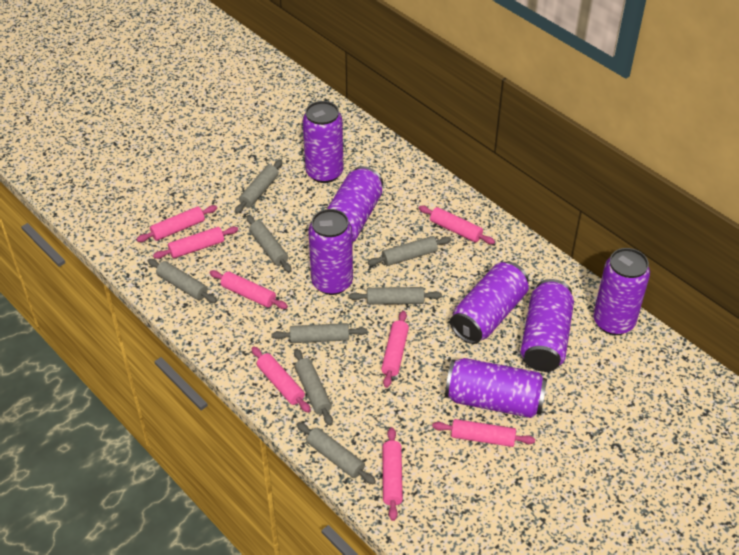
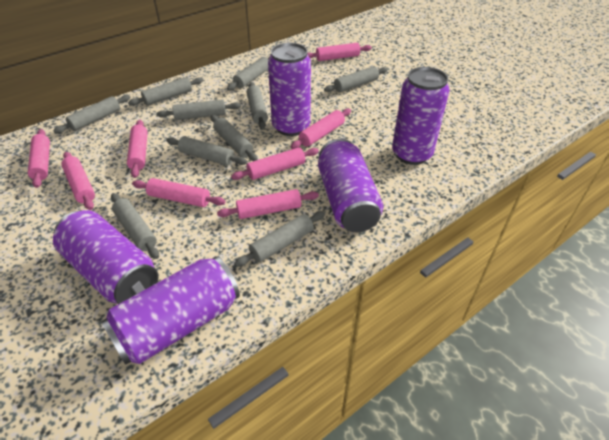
grey rolling pin: [148,259,217,303] [235,160,282,214] [246,215,292,273] [272,323,367,343] [294,349,333,426] [297,422,376,484] [349,287,442,305] [368,236,451,266] = 8 -> [53,95,131,133] [111,193,159,259] [128,77,203,106] [157,99,241,120] [166,136,247,166] [211,115,258,161] [227,56,270,90] [234,211,325,267] [247,82,268,129] [324,66,388,92] = 10
purple can: [303,101,343,183] [308,209,353,295] [327,166,383,242] [445,358,547,418] [450,262,529,344] [521,279,574,372] [593,248,650,335] = 7 -> [53,210,159,304] [101,256,240,365] [268,43,311,136] [318,139,383,232] [392,67,450,165] = 5

